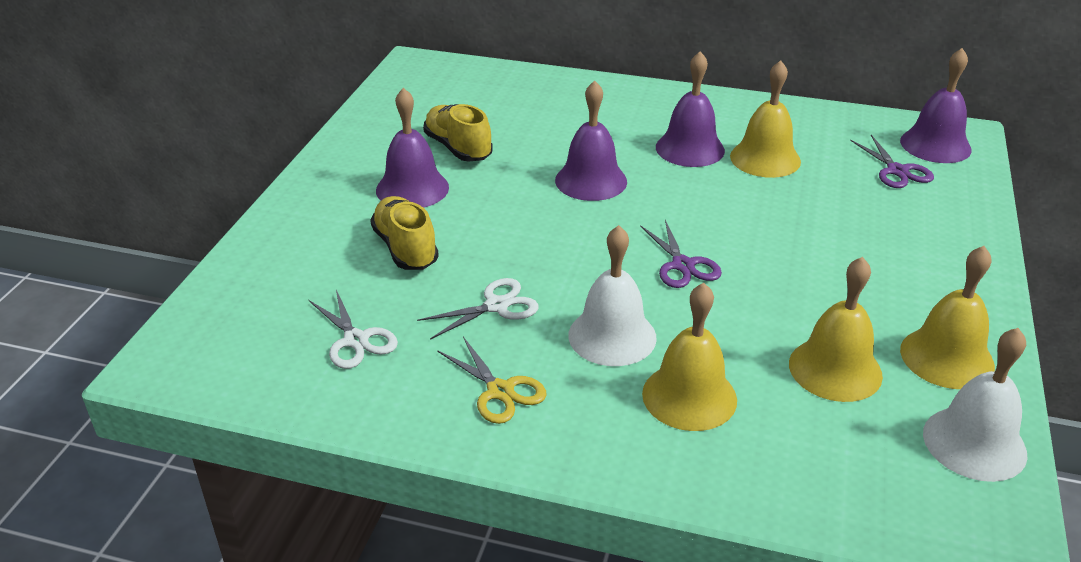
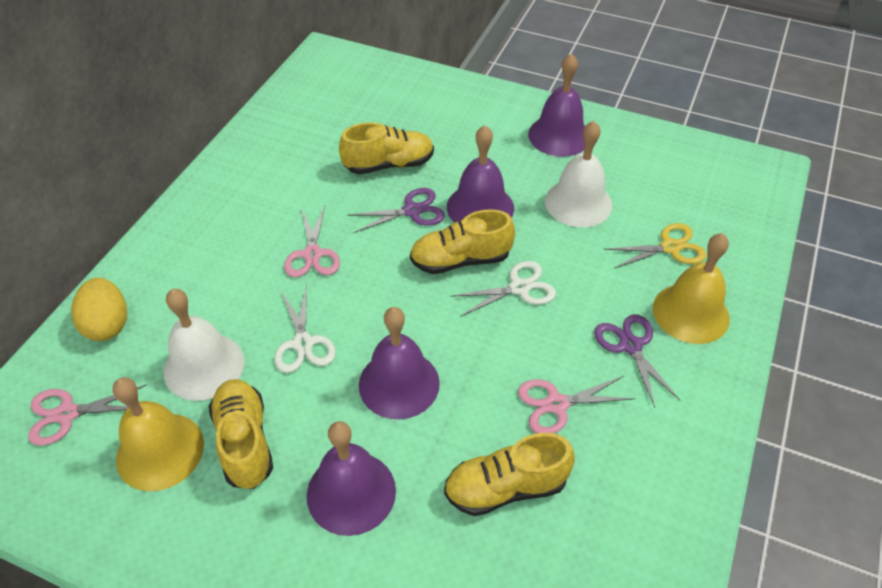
pink scissors: none = 0 -> [28,384,147,446] [284,205,340,277] [518,376,635,433] = 3
yellow bell: [642,283,737,431] [730,60,801,178] [789,257,883,402] [900,246,995,389] = 4 -> [113,377,204,491] [653,233,730,344] = 2
yellow egg: none = 0 -> [71,278,127,341] = 1
yellow shoe: [370,196,439,270] [423,104,493,162] = 2 -> [209,379,273,489] [339,122,434,174] [410,209,515,274] [444,433,575,516] = 4

